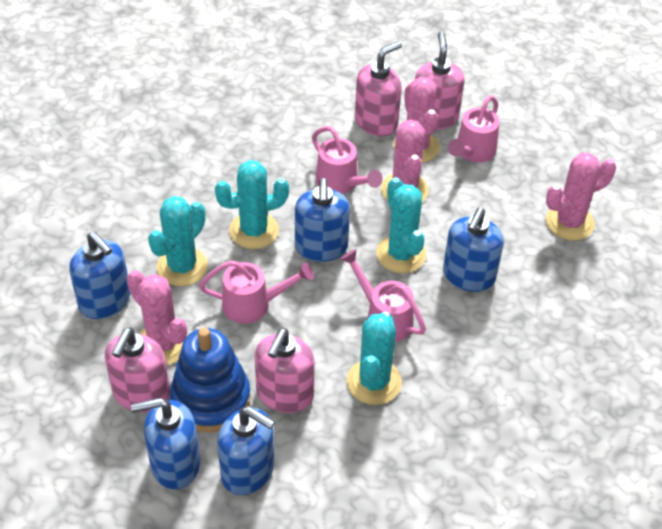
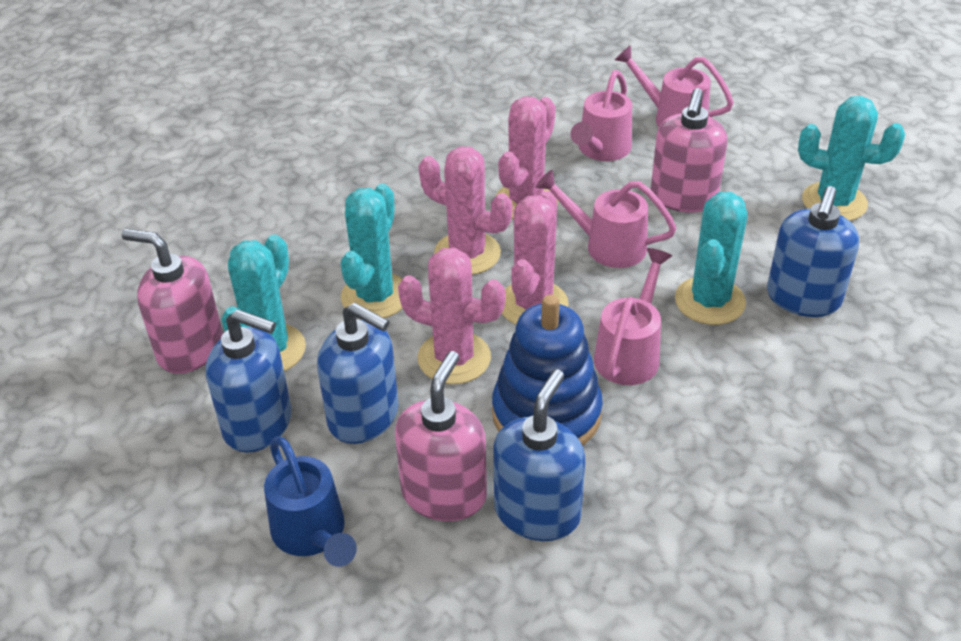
blue soap dispenser: [69,232,130,319] [131,398,200,489] [217,406,275,495] [295,178,350,262] [443,207,504,292] = 5 -> [206,309,291,453] [317,302,399,444] [493,370,585,541] [767,186,859,317] = 4
blue watering can: none = 0 -> [264,437,357,567] = 1
pink soap dispenser: [105,328,170,412] [255,328,315,413] [355,41,402,136] [415,31,465,130] = 4 -> [122,229,223,374] [395,351,487,521] [651,88,727,212] = 3

